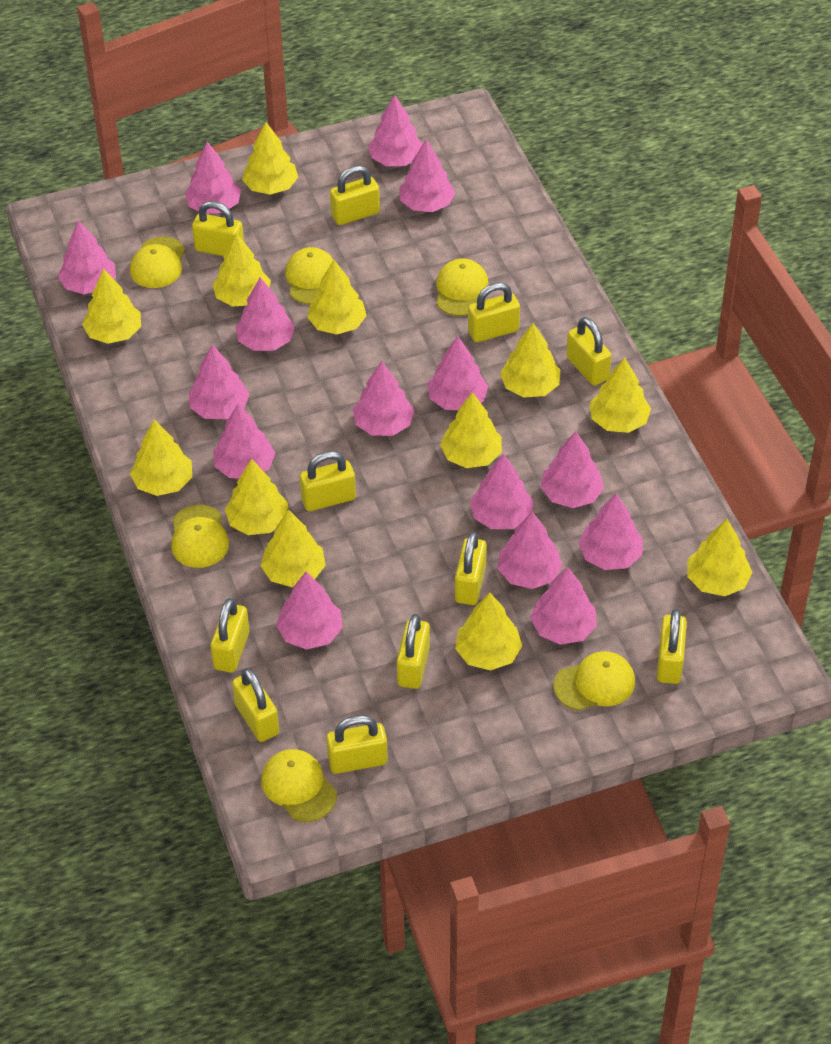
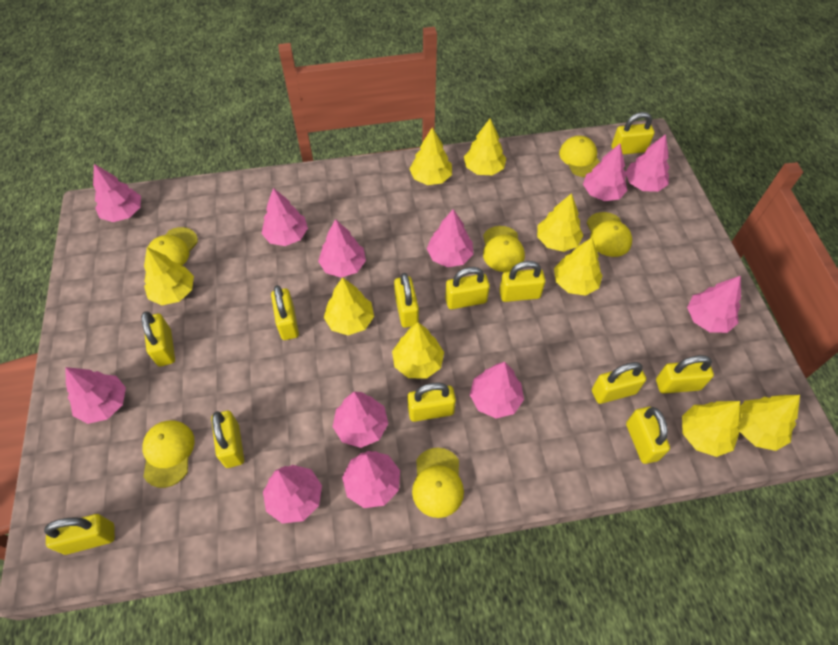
pink tree: [58,220,116,294] [185,142,241,214] [189,345,250,419] [213,404,275,479] [235,277,295,351] [276,572,343,649] [353,361,414,436] [368,95,423,166] [399,140,455,212] [427,336,488,410] [470,454,534,529] [497,512,563,589] [530,567,597,645] [541,431,604,508] [578,494,643,570] = 15 -> [65,367,126,424] [93,164,141,222] [261,188,308,246] [263,465,322,524] [318,219,366,278] [333,392,388,448] [342,451,400,508] [427,209,473,267] [470,362,524,418] [583,144,628,201] [626,134,669,192] [687,276,741,333] = 12
yellow padlock: [192,201,244,256] [210,598,249,673] [232,668,279,742] [300,451,356,511] [326,715,388,774] [330,165,380,225] [397,614,430,689] [455,532,487,605] [468,282,520,342] [566,317,611,386] [657,609,687,684] = 11 -> [44,514,115,555] [141,311,175,367] [211,411,244,468] [271,285,299,340] [394,273,419,328] [407,382,456,422] [445,267,490,309] [499,261,545,302] [592,362,646,404] [611,112,655,155] [626,407,670,464] [656,355,714,394] = 12
yellow tree: [82,269,141,344] [130,420,192,496] [212,233,271,307] [224,459,288,535] [242,122,298,195] [260,510,326,587] [307,260,367,335] [440,392,502,468] [455,592,522,670] [500,323,560,398] [589,357,651,433] [687,519,752,596] = 12 -> [144,247,194,305] [324,277,374,335] [392,322,444,379] [409,127,452,185] [464,118,506,175] [537,193,583,252] [554,238,603,296] [682,401,741,457] [739,395,800,451] = 9

